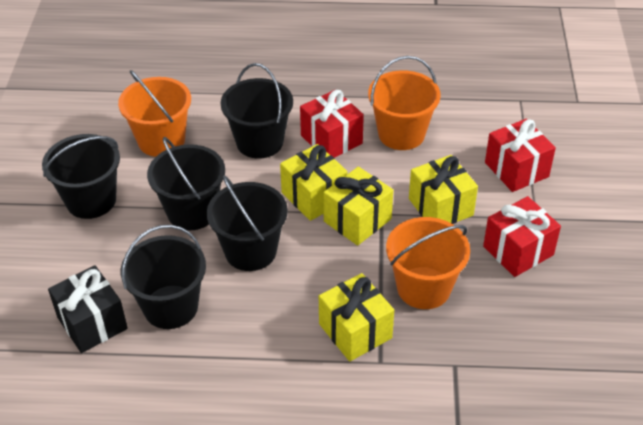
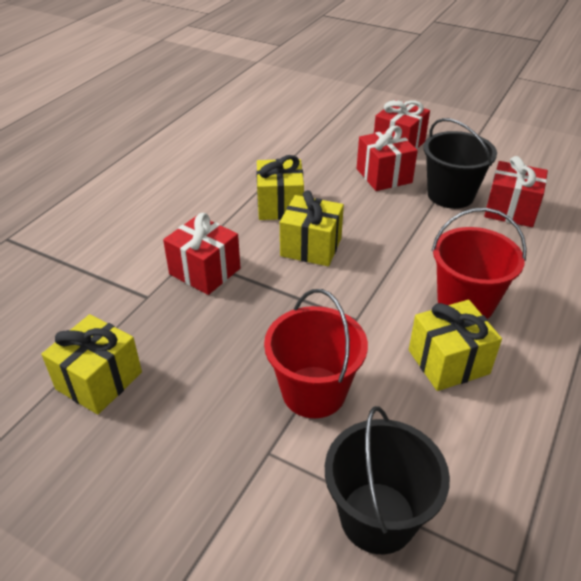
black bucket: [42,134,120,219] [121,225,206,329] [147,137,225,230] [207,175,288,271] [221,63,293,159] = 5 -> [325,406,450,554] [423,118,497,209] = 2
black gift: [48,265,128,353] = 1 -> none = 0
orange bucket: [118,70,191,157] [368,56,441,150] [386,217,470,309] = 3 -> none = 0
red bucket: none = 0 -> [264,289,368,418] [431,208,527,319] = 2
red gift: [300,89,364,158] [483,196,561,277] [485,119,556,192] = 3 -> [163,213,241,295] [357,126,418,191] [374,100,430,149] [484,156,548,227] = 4

